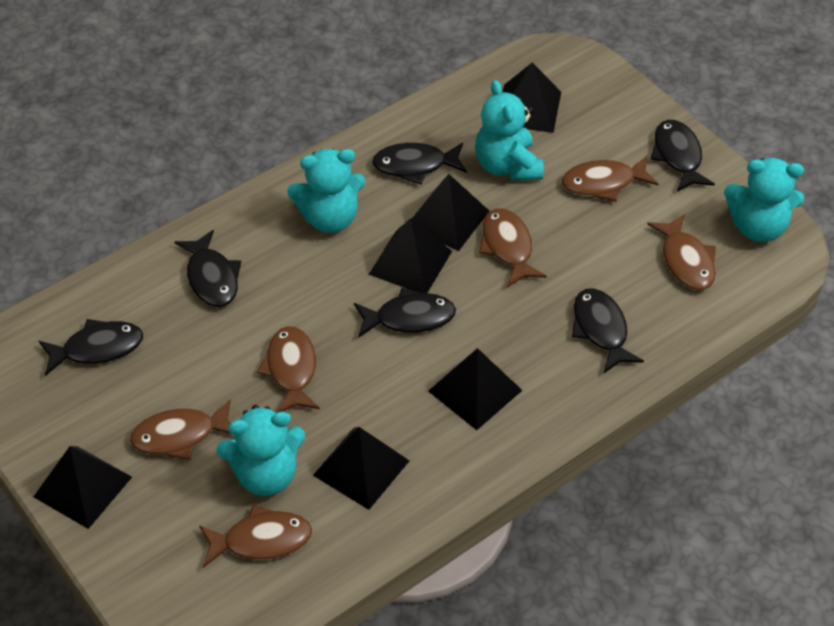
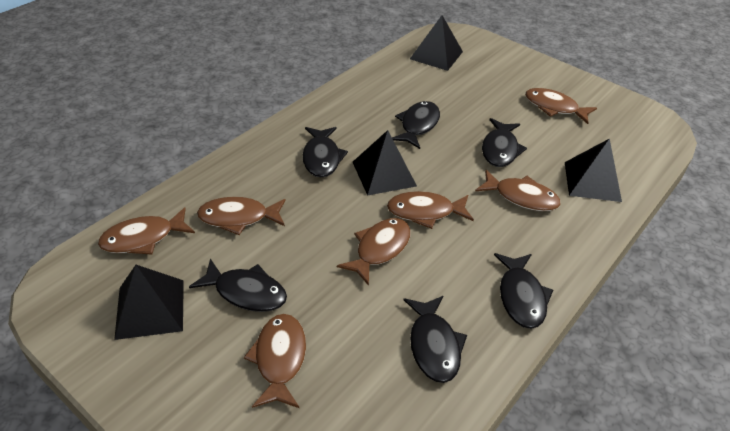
black pyramid: [33,446,132,529] [313,427,409,510] [369,218,452,293] [412,174,489,251] [428,348,523,430] [503,63,561,133] = 6 -> [114,265,184,340] [353,130,417,195] [410,15,463,71] [565,138,622,202] = 4
brown fish: [130,400,231,460] [199,505,312,568] [257,326,320,413] [479,208,547,287] [562,156,658,202] [647,214,716,290] = 6 -> [98,207,195,255] [197,197,285,235] [244,314,306,408] [337,218,411,286] [387,191,474,229] [475,170,561,211] [525,88,597,124] = 7
turquoise teddy bear: [217,405,305,496] [287,149,365,233] [475,80,544,180] [724,158,804,242] = 4 -> none = 0

